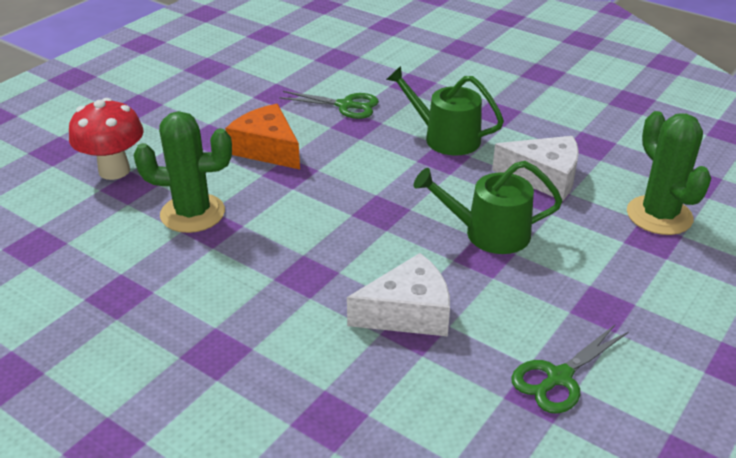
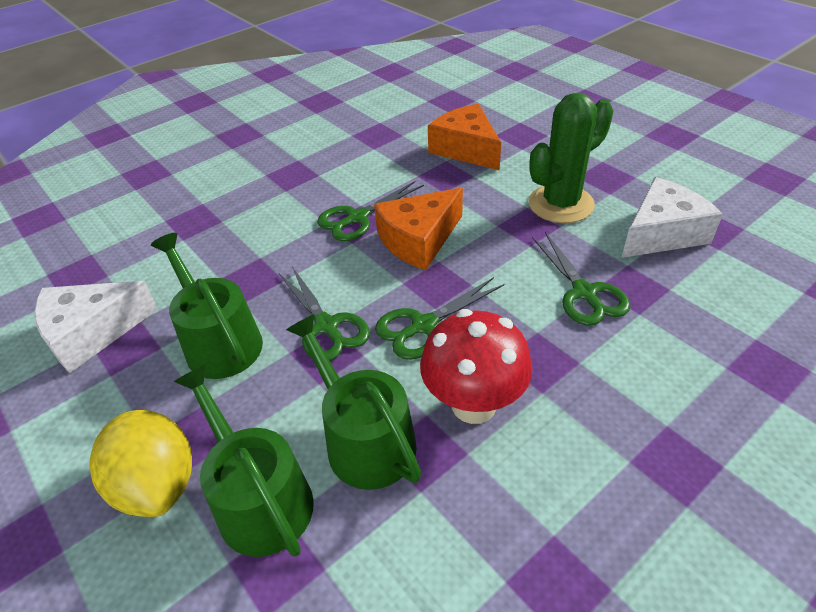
green cactus: [134,111,232,233] [627,111,711,235] = 2 -> [528,93,613,223] = 1
green scissors: [279,91,379,119] [511,325,629,414] = 2 -> [279,267,370,361] [317,181,424,241] [375,277,504,360] [532,232,631,326] = 4
green watering can: [386,66,504,156] [414,161,562,254] = 2 -> [151,233,263,379] [174,365,314,557] [286,314,421,490] = 3
orange cheese: [225,104,300,169] = 1 -> [374,188,463,270] [428,104,501,170] = 2
yellow lemon: none = 0 -> [89,410,192,517] = 1

